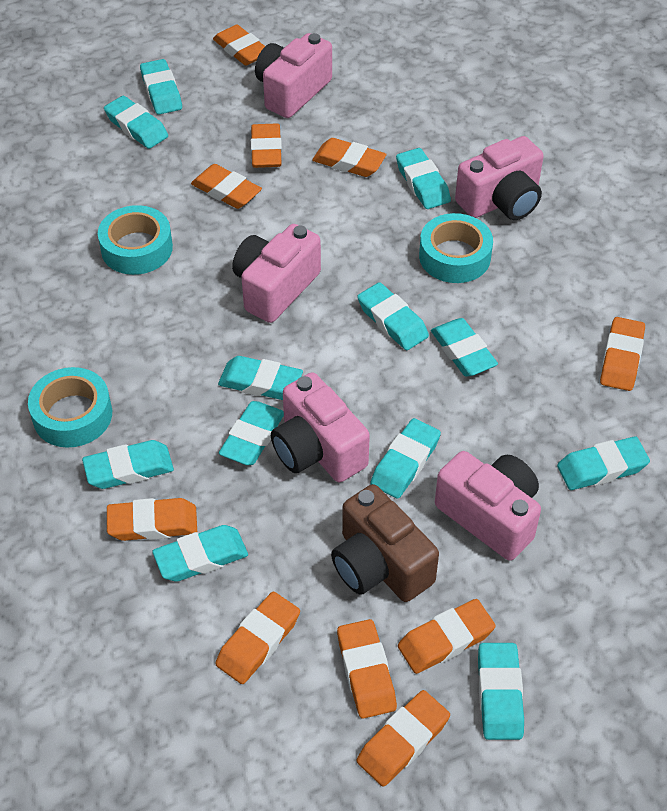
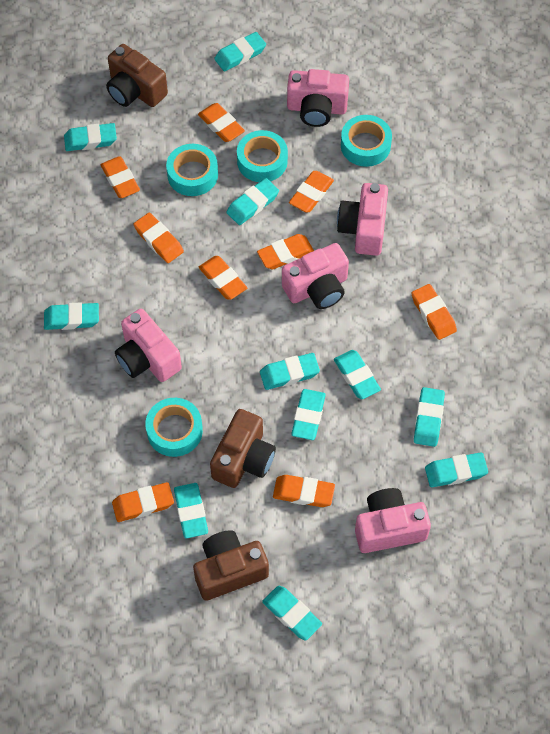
brown camera: [331,484,439,602] = 1 -> [106,44,168,107] [193,530,269,601] [210,409,276,488] = 3
orange eraser: [107,498,197,541] [191,164,262,209] [213,25,265,66] [215,592,300,684] [251,123,282,168] [312,138,386,177] [337,619,397,719] [357,690,450,787] [398,599,496,674] [600,317,645,391] = 10 -> [101,157,140,198] [112,482,174,522] [134,213,184,263] [198,103,245,142] [198,256,247,300] [257,234,314,269] [273,475,335,507] [289,171,334,212] [412,284,457,340] = 9
turquoise eraser: [82,440,174,489] [104,96,168,149] [140,59,182,114] [152,525,248,582] [218,356,303,400] [219,401,284,465] [357,282,429,350] [370,418,441,499] [396,148,451,209] [431,318,498,377] [478,643,524,740] [557,437,650,490] = 12 -> [44,302,99,330] [64,123,117,151] [174,483,208,538] [214,32,266,72] [226,178,279,225] [260,353,320,390] [262,586,322,641] [291,389,326,440] [334,350,381,399] [414,387,445,447] [425,452,488,487] = 11
turquoise tape: [28,367,112,447] [98,205,173,275] [419,213,493,283] = 3 -> [145,398,203,457] [166,144,218,196] [237,130,288,182] [341,115,392,167] = 4

